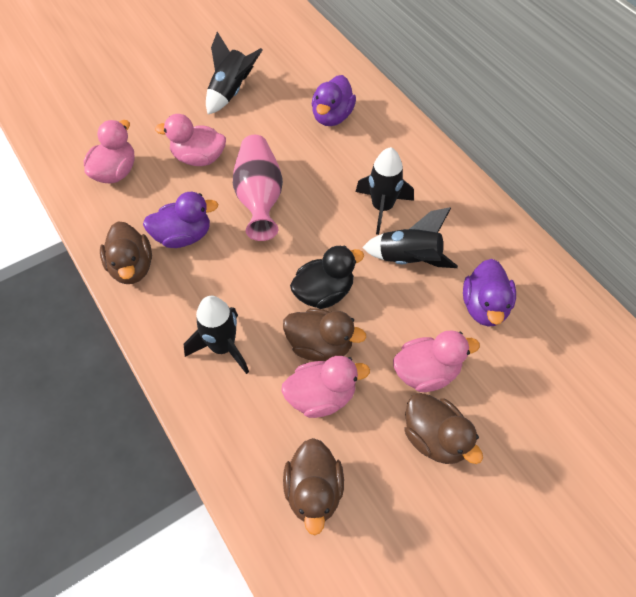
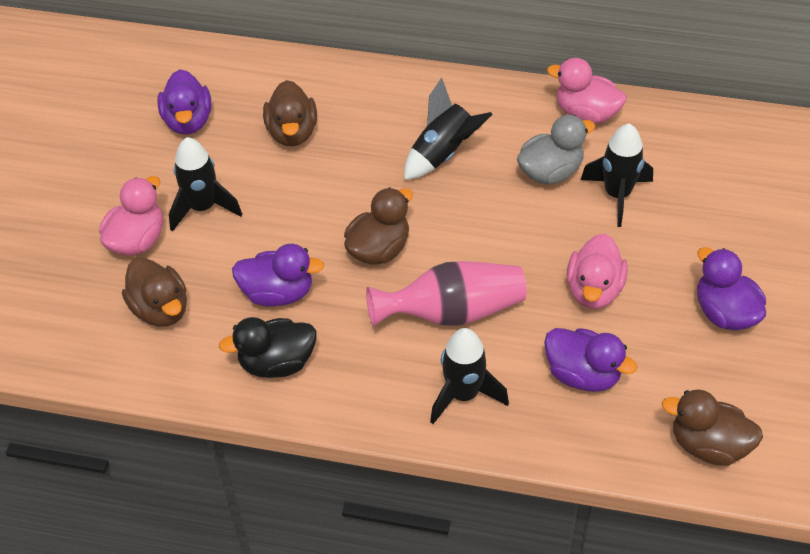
grey duck: none = 0 -> [517,115,595,184] = 1
pink duck: [84,120,135,183] [155,114,226,166] [281,356,370,418] [393,330,480,392] = 4 -> [99,176,163,256] [547,58,627,124] [567,234,628,309] = 3
purple duck: [143,192,219,248] [312,75,356,126] [463,259,516,327] = 3 -> [157,69,211,134] [232,244,324,307] [544,328,637,392] [697,247,766,331] = 4

